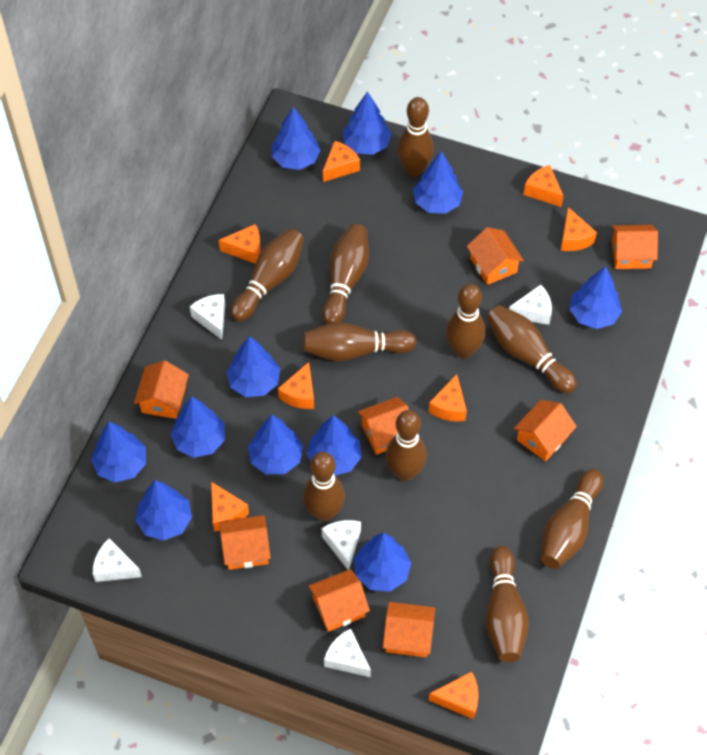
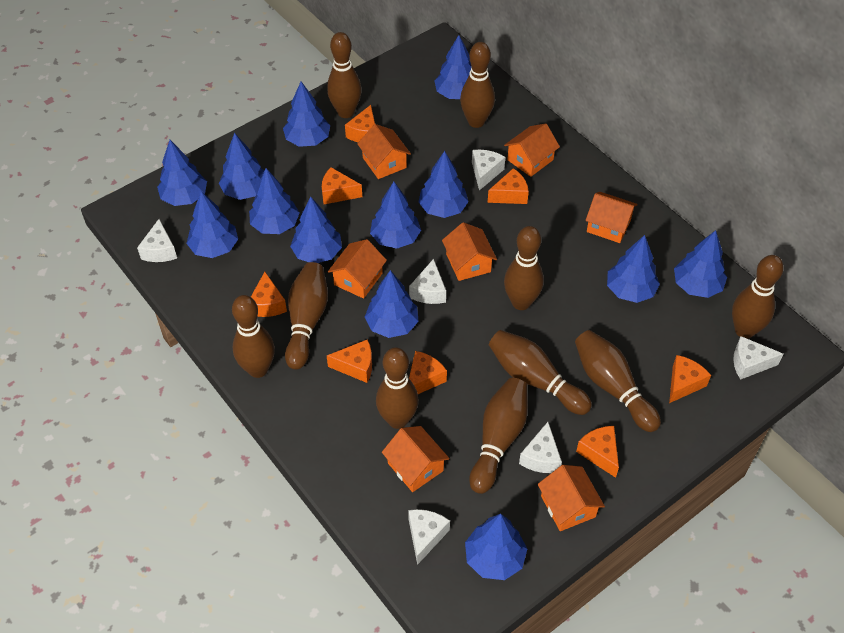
blue tree: [91,421,146,483] [135,480,192,541] [171,396,225,458] [227,336,280,397] [248,414,303,474] [272,107,321,170] [306,415,362,475] [343,92,392,155] [354,532,411,592] [413,151,463,214] [570,266,622,329] = 11 -> [157,140,207,206] [186,191,238,258] [219,133,264,200] [249,168,299,234] [283,81,330,147] [290,197,342,263] [365,270,419,338] [370,182,421,249] [419,151,469,218] [434,35,472,99] [465,514,527,580] [607,235,660,303] [674,230,727,298] = 13
orange house: [134,360,189,419] [219,515,271,570] [308,569,370,632] [358,397,409,455] [383,602,435,657] [467,227,524,285] [514,400,577,461] [612,225,658,269] = 8 -> [328,239,387,299] [357,124,411,179] [382,426,450,492] [442,222,497,281] [504,124,560,177] [538,465,605,531] [585,192,638,243] = 7
white cheese: [93,539,142,582] [190,294,225,340] [322,520,361,570] [324,629,371,677] [509,285,552,325] = 5 -> [137,219,177,262] [408,509,450,565] [409,259,446,304] [472,150,505,191] [519,422,562,473] [733,336,783,380] = 6

